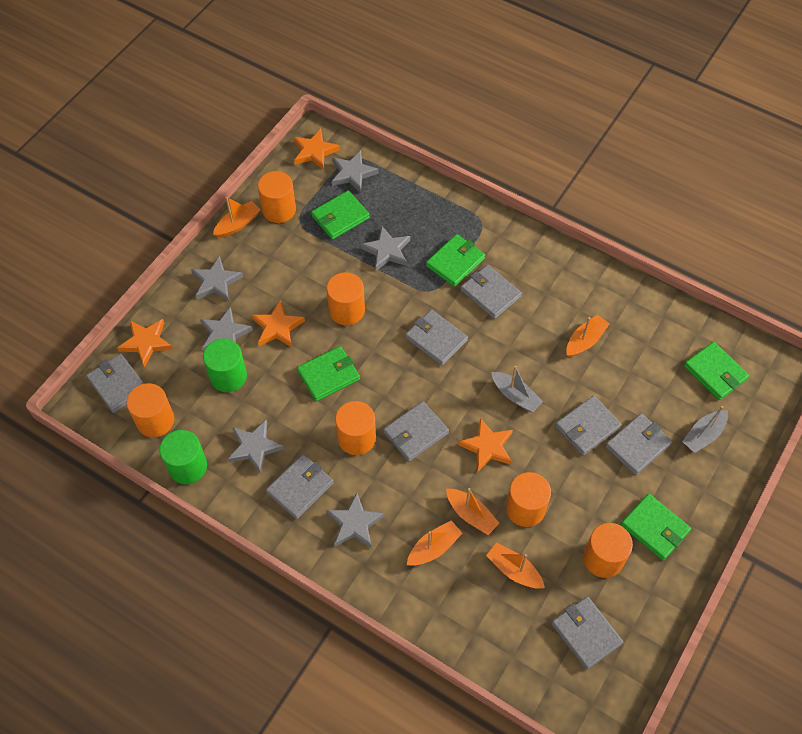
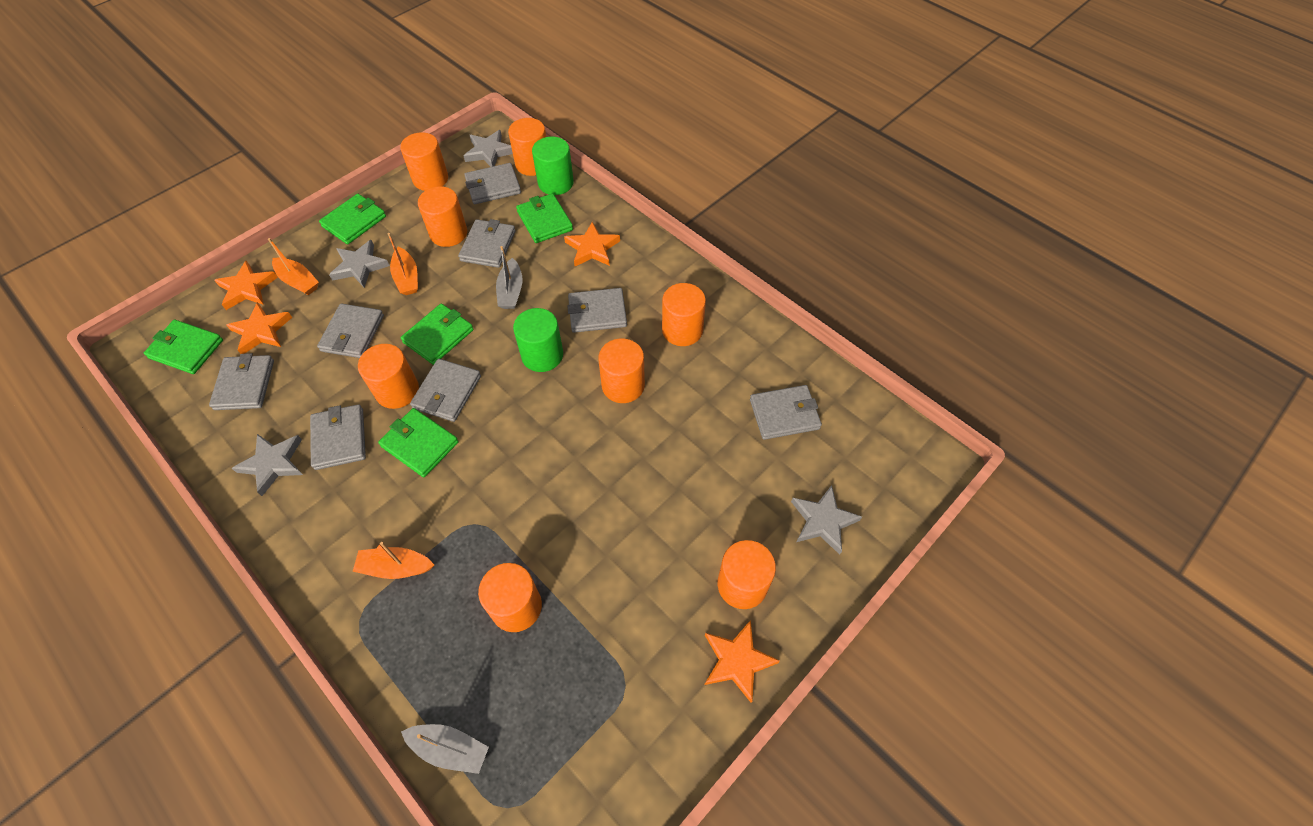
grey star: [191,256,243,302] [200,307,253,351] [228,420,284,474] [326,493,385,548] [332,151,379,193] [360,226,410,271] = 6 -> [232,434,303,496] [329,240,390,288] [464,130,513,167] [791,485,862,555] = 4
orange boat: [213,197,261,238] [407,520,463,566] [446,488,499,535] [486,542,545,589] [566,315,609,357] = 5 -> [268,238,319,295] [353,542,434,579] [387,233,418,295] = 3
orange cylinder: [127,383,174,437] [258,171,296,223] [327,272,365,325] [335,401,376,455] [506,472,551,527] [583,523,633,578] = 6 -> [358,344,419,409] [400,132,448,191] [418,186,467,247] [478,563,542,632] [508,118,546,176] [598,338,645,403] [662,283,706,346] [717,540,776,609] = 8

